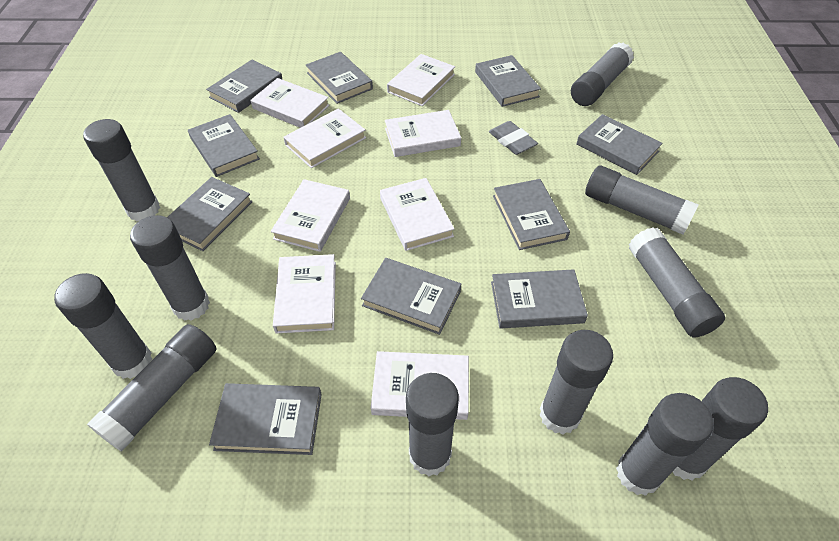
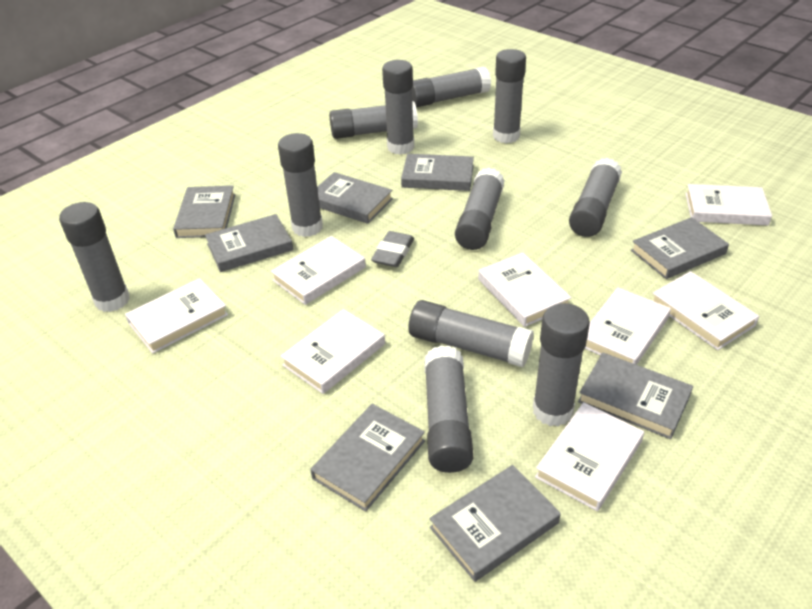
grey book: [167,177,253,251] [188,114,260,177] [206,60,283,113] [209,383,322,455] [306,52,373,104] [361,258,461,335] [475,55,541,107] [491,269,588,328] [493,179,570,250] [576,114,663,175] = 10 -> [173,186,235,238] [205,214,293,272] [310,404,425,512] [317,172,393,224] [401,154,474,191] [429,465,561,582] [578,352,693,439] [631,217,729,279] = 8

